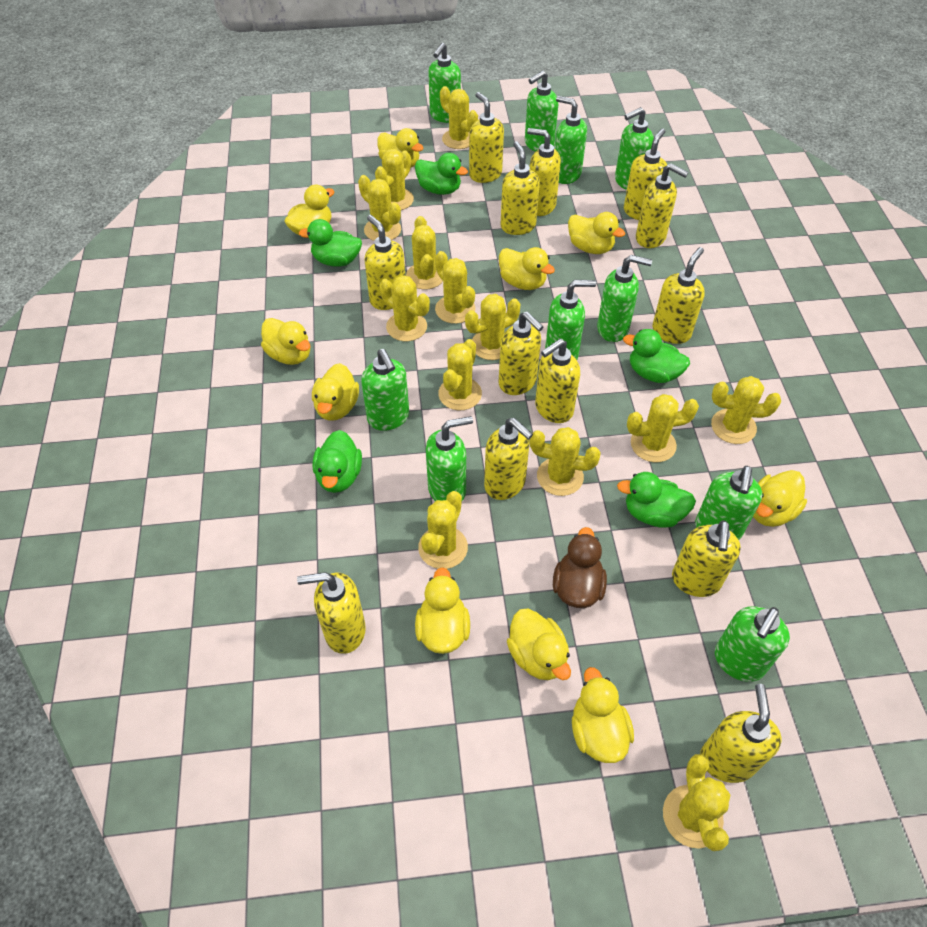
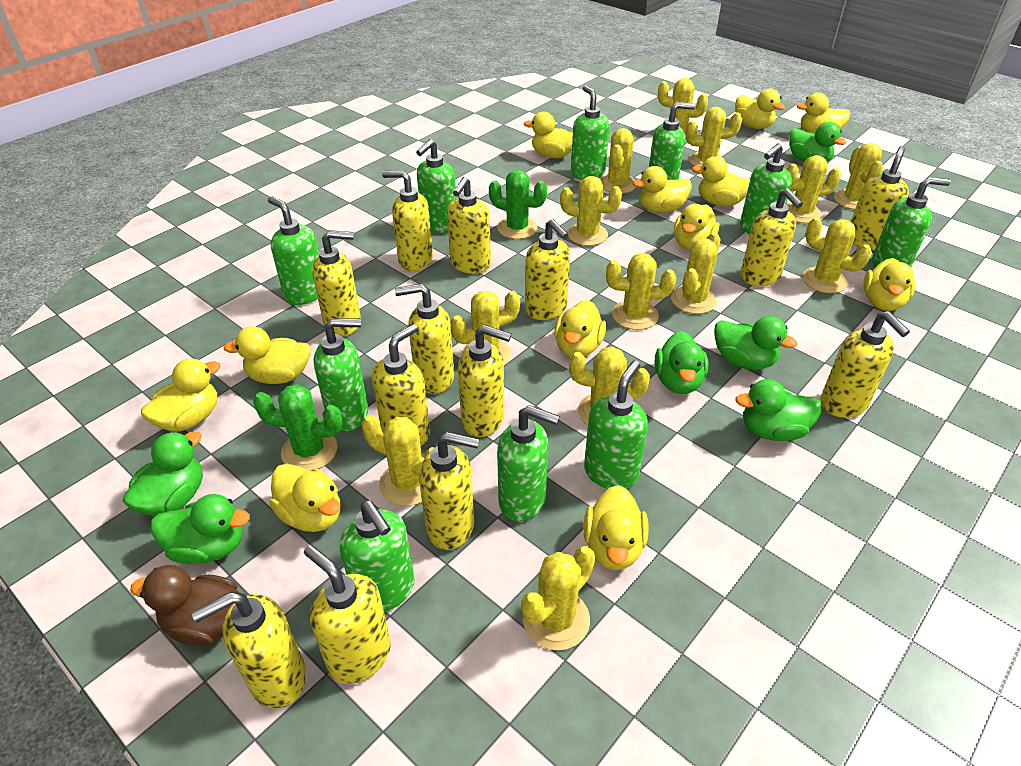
green cactus: none = 0 -> [253,384,342,471] [489,170,547,239] = 2
green duck: [299,219,362,267] [313,430,362,493] [415,153,468,195] [617,472,696,528] [623,329,690,383] = 5 -> [123,431,203,516] [151,494,250,564] [655,331,709,394] [714,316,797,370] [735,379,822,441] [789,122,847,162] = 6
yellow duck: [261,318,310,365] [284,185,335,235] [312,363,359,421] [377,128,423,168] [415,567,470,654] [499,247,555,290] [507,609,571,680] [568,212,625,254] [572,667,634,763] [753,470,807,527] = 10 -> [141,359,221,432] [223,326,311,384] [269,464,341,532] [524,112,573,158] [554,300,606,357] [583,485,649,570] [633,166,692,213] [674,204,719,250] [692,156,750,206] [735,88,785,129] [797,93,850,133] [863,258,915,311] = 12

